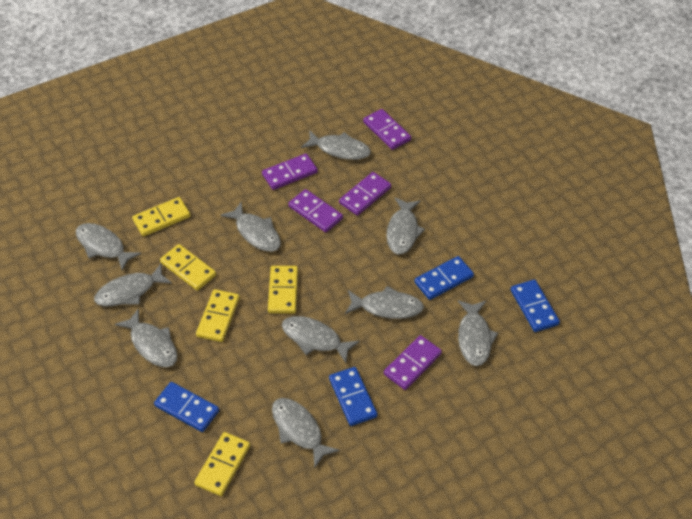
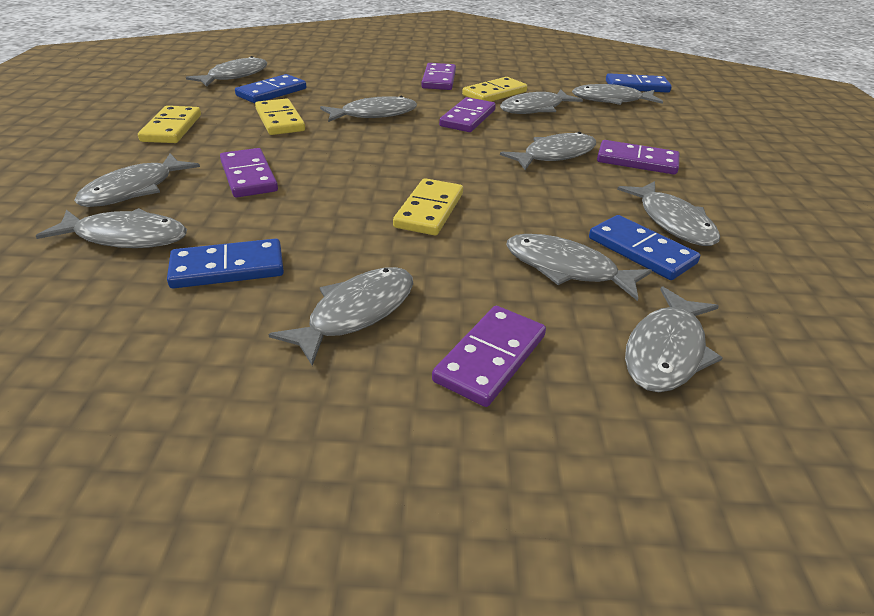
grey fish: [76,223,141,271] [94,264,172,306] [115,308,178,367] [221,201,281,252] [272,398,340,468] [282,316,360,363] [301,130,371,160] [345,286,424,319] [386,197,425,255] [458,300,498,366] = 10 -> [36,208,187,248] [74,153,200,207] [186,56,267,87] [268,267,413,366] [320,96,417,122] [500,89,583,114] [500,132,596,170] [506,234,652,301] [572,84,663,105] [617,181,720,246] [625,287,723,392] = 11
yellow domino: [132,197,191,236] [160,244,216,291] [194,432,250,496] [196,289,240,342] [268,266,298,314] = 5 -> [138,106,201,143] [255,98,305,135] [393,178,463,235] [462,77,527,102] = 4

